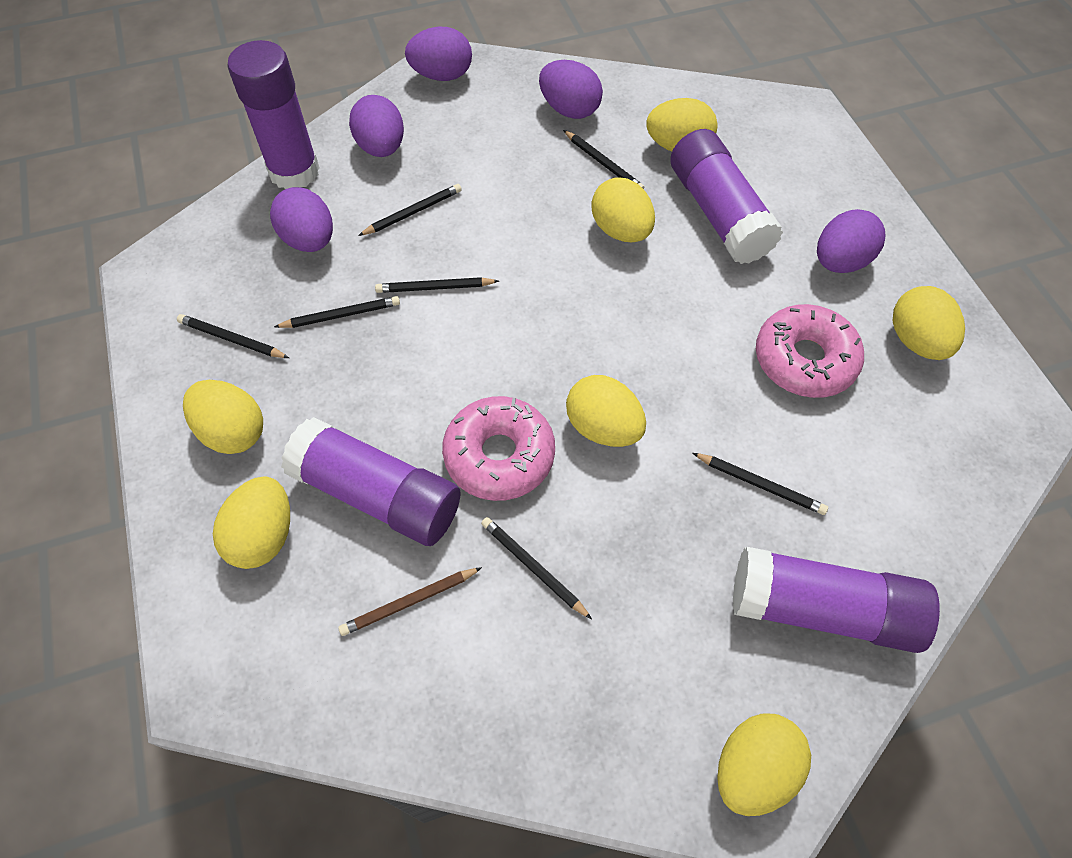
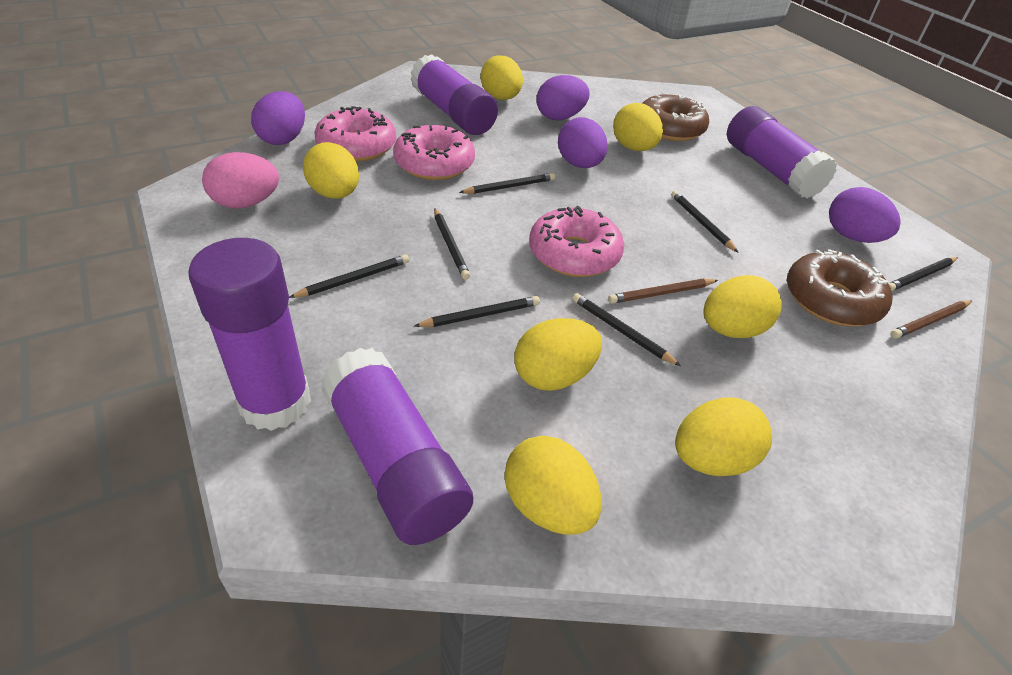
brown donut: none = 0 -> [642,92,709,141] [787,249,892,326] = 2
brown pencil: [338,567,482,636] = 1 -> [608,279,718,304] [890,300,972,339] = 2
pink donut: [442,396,555,501] [756,304,864,398] = 2 -> [315,106,396,162] [393,125,475,180] [529,206,624,277] = 3
pink egg: none = 0 -> [202,152,279,208] = 1
purple egg: [270,187,333,252] [349,95,404,157] [405,27,472,81] [539,60,603,119] [817,209,885,273] = 5 -> [251,91,305,145] [537,75,590,120] [558,117,608,168] [829,187,901,243] = 4

